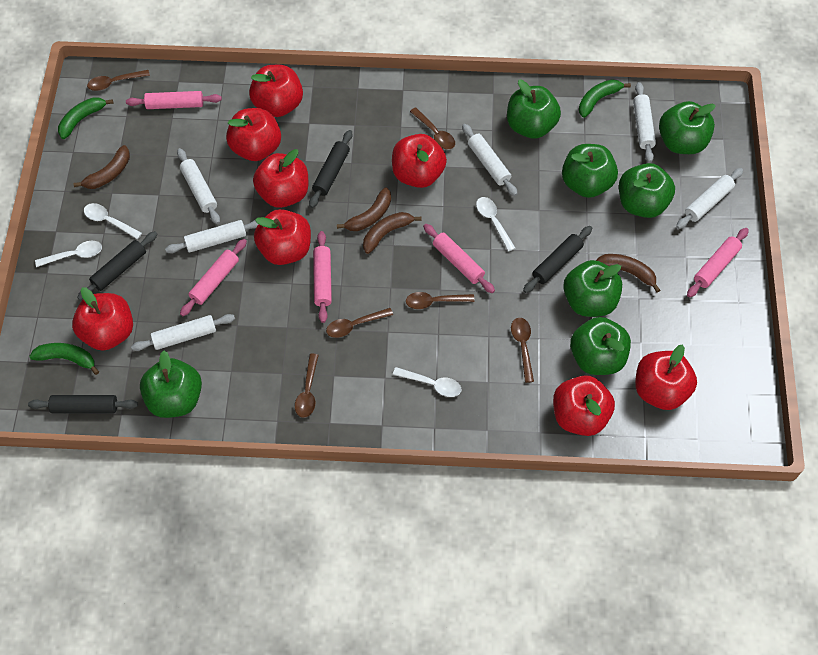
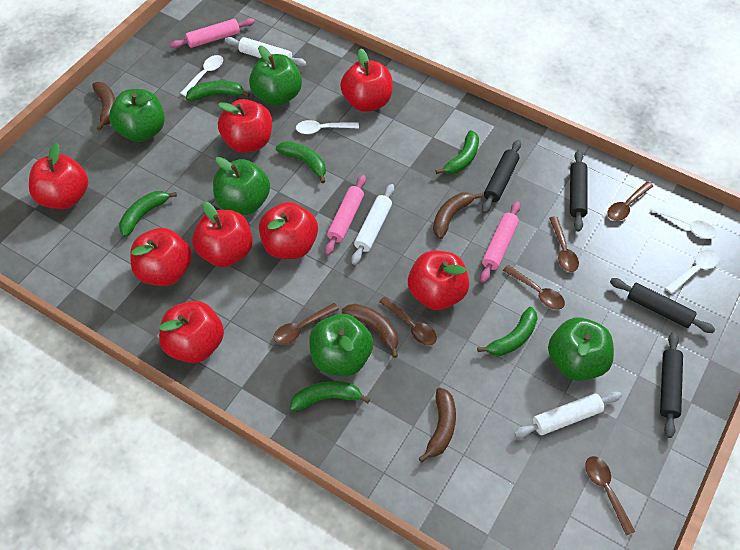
green apple: [140,351,202,418] [507,80,561,139] [562,144,618,198] [563,260,622,317] [570,317,631,375] [619,163,675,218] [659,101,716,154] = 7 -> [109,89,165,142] [213,157,270,215] [249,45,302,106] [309,314,373,376] [548,318,614,381] = 5
green banana: [29,343,99,375] [58,97,113,139] [579,79,631,118] = 3 -> [119,191,177,237] [186,81,250,101] [276,141,326,183] [290,381,370,412] [435,130,479,174] [477,307,538,356] = 6
pink rolling pin: [126,91,222,109] [180,239,247,316] [313,231,332,323] [423,224,495,293] [687,228,749,298] = 5 -> [170,18,255,49] [325,175,366,255] [480,201,520,283] = 3
white rolling pin: [131,314,235,351] [165,220,258,253] [177,148,220,224] [462,124,517,196] [633,82,656,163] [676,168,743,229] = 6 -> [225,37,307,67] [351,184,394,265] [514,391,622,437] = 3

